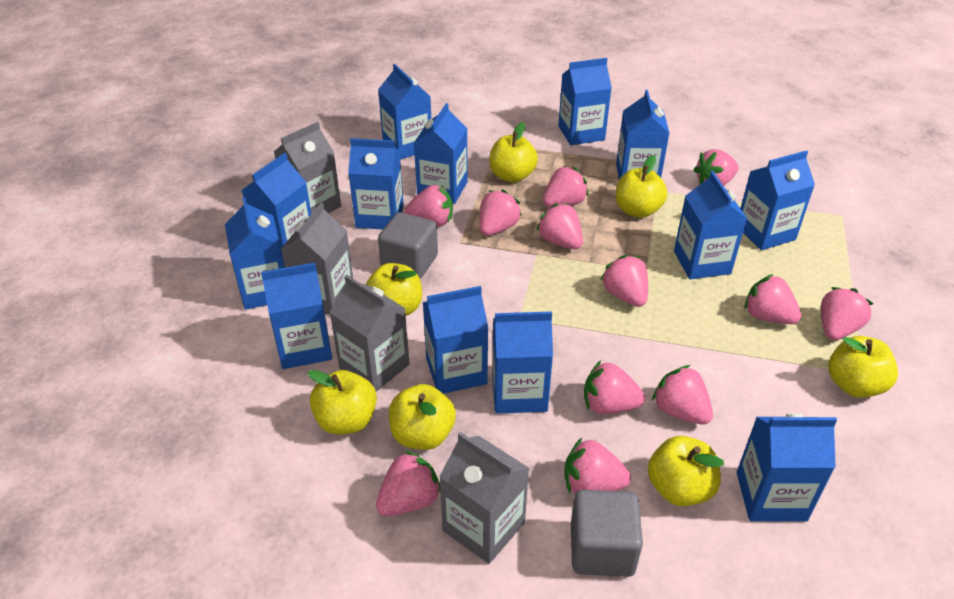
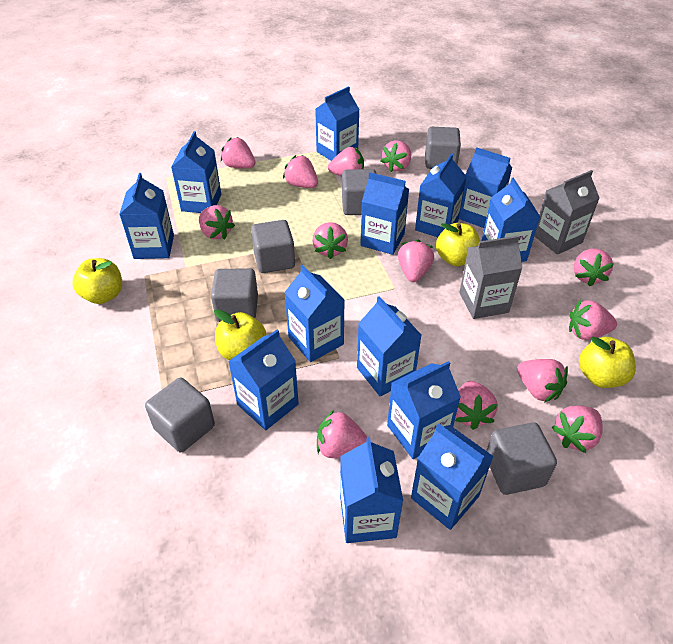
grey carton: [274,122,341,214] [281,203,353,315] [329,275,410,392] [439,432,529,564] = 4 -> [459,235,523,319] [534,170,599,255] = 2
grey cube: [378,212,438,279] [571,490,643,577] = 2 -> [145,378,215,452] [211,269,258,322] [251,220,295,273] [342,169,377,215] [425,127,461,169] [486,422,557,495] = 6
pink strawberry: [376,451,441,516] [404,185,453,226] [479,189,522,236] [536,203,583,249] [543,166,589,207] [564,438,631,494] [584,360,645,414] [601,255,648,307] [652,365,713,425] [693,149,738,186] [744,274,801,324] [821,287,873,340] = 12 -> [199,205,235,239] [221,137,256,169] [283,155,318,188] [313,222,348,259] [317,410,367,458] [328,147,364,176] [381,140,411,172] [398,240,434,282] [455,381,498,430] [517,359,568,402] [552,405,602,453] [569,300,617,340] [573,248,614,287] = 13
yellow apple: [308,370,377,435] [366,263,422,316] [389,384,456,450] [489,122,538,182] [616,155,667,218] [648,436,724,506] [828,336,898,398] = 7 -> [72,258,122,304] [214,309,266,360] [436,223,480,266] [579,337,636,388] = 4

